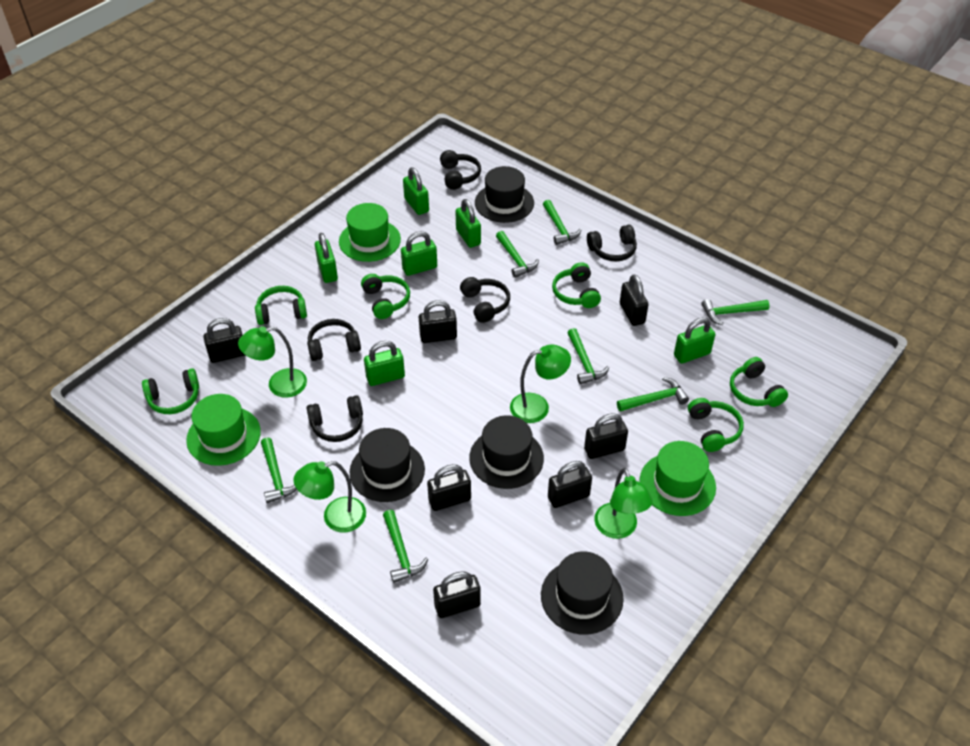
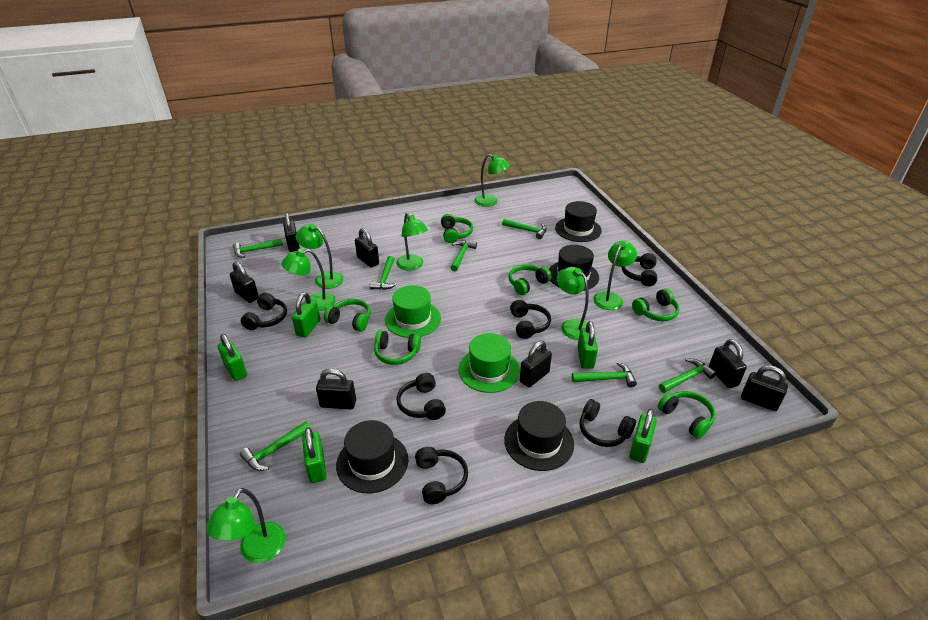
black headphones: [307,319,361,361] [307,395,363,442] [440,150,481,190] [460,277,510,323] [587,225,637,261] = 5 -> [241,293,287,330] [397,373,446,420] [415,447,468,504] [510,300,551,339] [580,399,636,447] [622,253,657,286] = 6
green hat: [186,394,261,466] [339,203,401,262] [640,441,716,516] = 3 -> [385,285,441,338] [459,333,520,393] = 2
green lamp: [238,326,307,398] [293,461,366,532] [510,345,571,423] [594,468,653,539] = 4 -> [206,488,286,563] [281,249,336,311] [296,224,343,289] [396,213,428,271] [474,154,510,207] [556,267,589,340] [593,241,637,310] = 7
green padlock: [315,233,338,283] [364,341,405,386] [401,231,437,276] [403,167,429,215] [455,199,481,248] [674,318,715,364] = 6 -> [218,334,247,381] [292,292,320,338] [302,427,326,483] [577,321,598,369] [629,409,657,463] = 5

